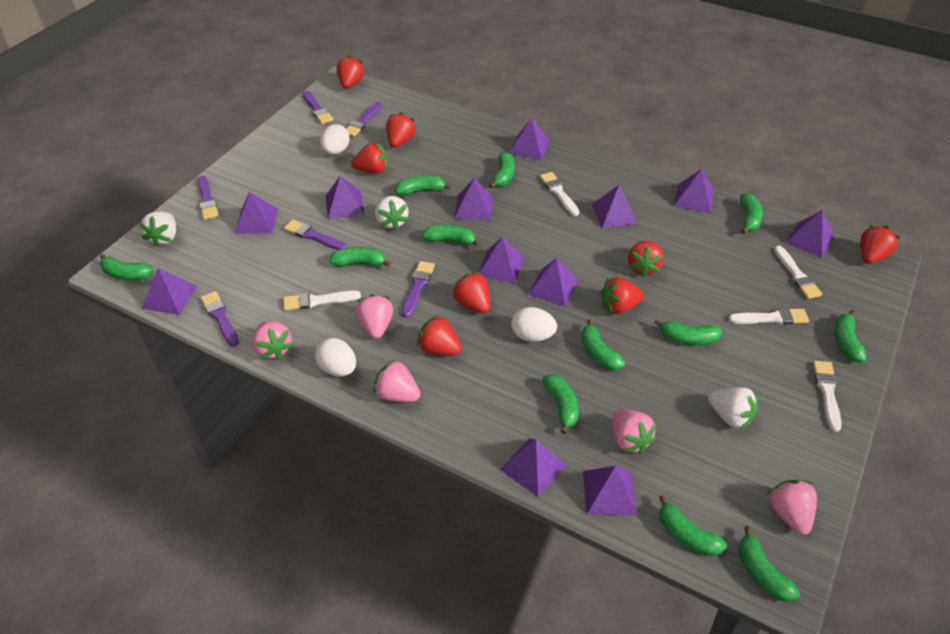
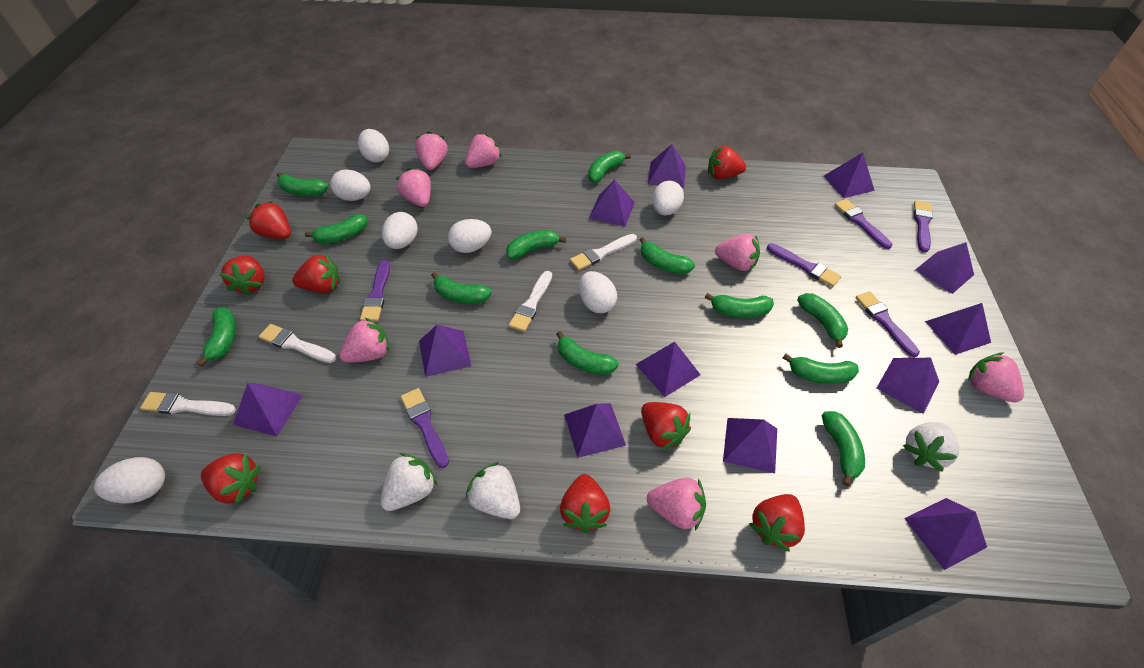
pink strawberry: [252,321,293,360] [355,294,393,339] [373,359,420,402] [613,410,656,454] [767,480,817,535] = 5 -> [339,318,390,363] [396,168,431,207] [415,131,448,170] [465,133,502,168] [647,478,706,531] [715,234,760,271] [968,352,1024,402] = 7
white brush: [283,291,361,311] [540,172,579,216] [728,308,809,325] [774,246,822,299] [813,361,842,432] = 5 -> [140,392,236,416] [259,324,336,363] [509,271,552,332] [570,234,637,271] = 4
white egg: [315,338,356,376] [320,124,350,155] [511,307,557,342] = 3 -> [94,457,165,504] [330,169,371,201] [358,129,389,163] [382,212,418,249] [448,219,492,253] [579,271,617,313] [652,181,684,215] = 7

